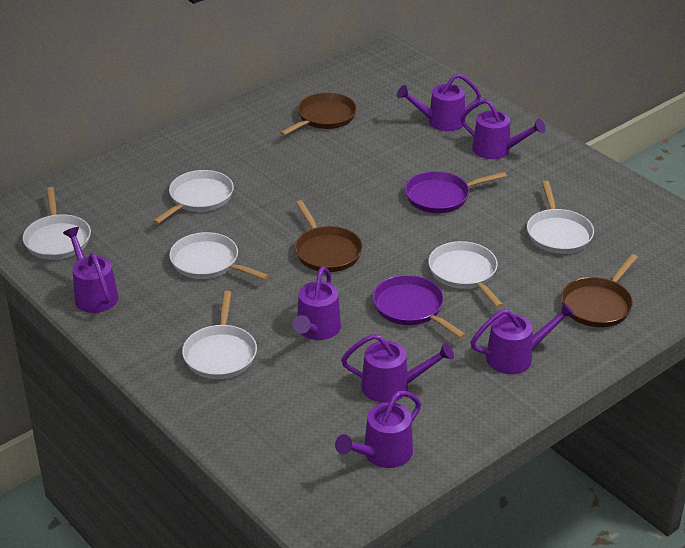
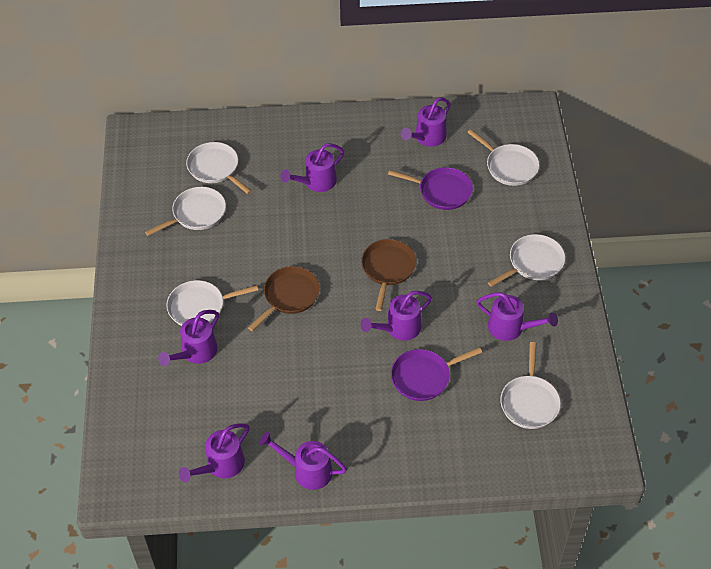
brown pan: [280,93,357,136] [295,200,363,272] [561,254,638,327] = 3 -> [248,266,320,331] [361,239,417,311] = 2

